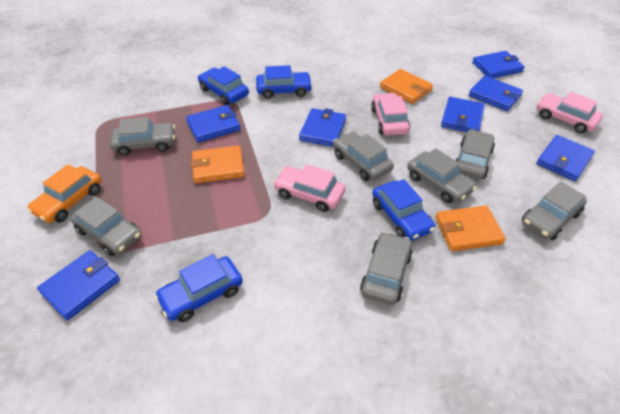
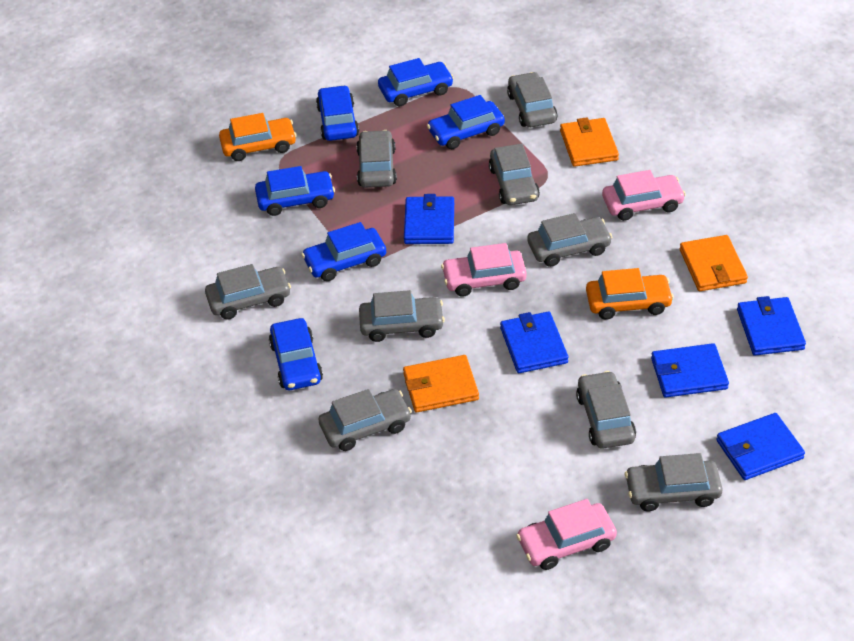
blue car: [155,254,243,322] [198,66,249,105] [256,65,312,99] [372,179,435,241] = 4 -> [255,166,335,216] [269,318,323,390] [301,222,386,281] [316,85,359,141] [378,58,454,106] [427,95,505,149] = 6
blue wallet: [37,250,120,320] [186,105,241,143] [299,108,346,147] [441,97,485,132] [469,76,523,111] [472,51,525,78] [536,135,595,181] = 7 -> [404,194,454,244] [500,311,568,373] [651,343,729,398] [716,413,805,480] [737,296,806,355] = 5
grey car: [70,197,142,256] [110,117,175,156] [333,132,394,181] [360,232,413,305] [407,148,477,203] [455,129,495,180] [522,182,587,240] = 7 -> [205,264,291,320] [318,389,412,451] [356,130,397,188] [359,290,445,342] [489,144,540,205] [507,72,558,127] [527,213,612,267] [576,371,636,448] [625,453,723,511] = 9
orange car: [27,164,102,223] = 1 -> [219,113,297,161] [586,268,674,320] = 2

